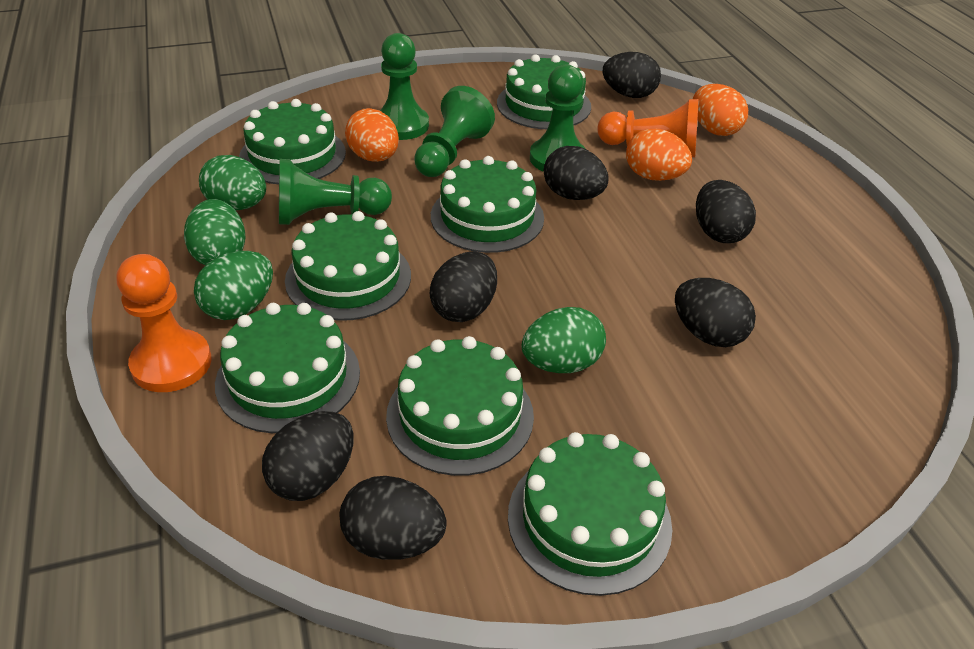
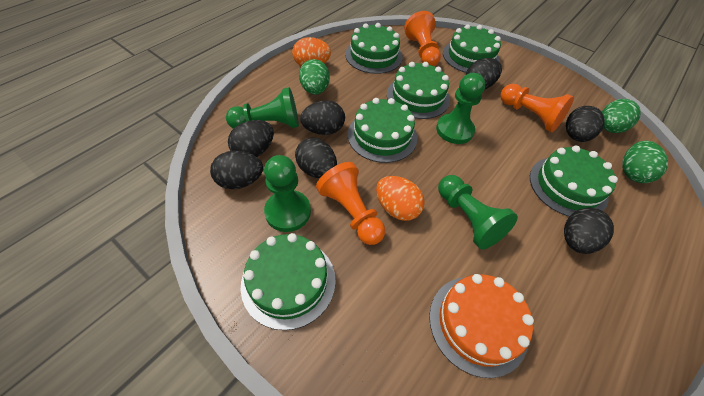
green cake: [215,303,360,433] [239,99,346,184] [285,211,411,321] [386,336,534,476] [431,156,544,253] [497,54,591,129] [508,432,672,596] = 7 -> [241,233,336,330] [345,23,403,74] [348,98,417,163] [387,62,450,119] [443,24,501,73] [530,146,618,217] = 6
green egg: [184,199,246,265] [194,251,273,320] [199,155,266,210] [521,307,606,373] = 4 -> [299,59,330,95] [602,99,641,133] [623,141,668,183] = 3
orange cake: none = 0 -> [429,274,534,378] = 1
orange egg: [345,108,399,162] [626,129,692,181] [693,84,748,136] = 3 -> [292,37,331,66] [376,176,425,221] = 2
orange pawn: [116,254,211,392] [597,99,699,158] = 2 -> [316,162,385,245] [404,11,441,66] [501,84,574,132] = 3

